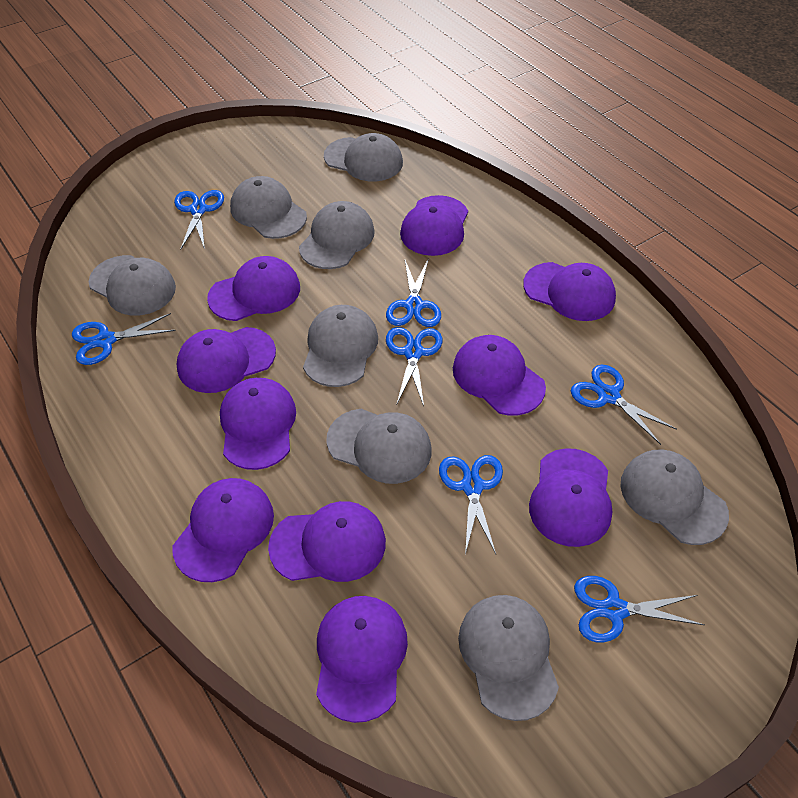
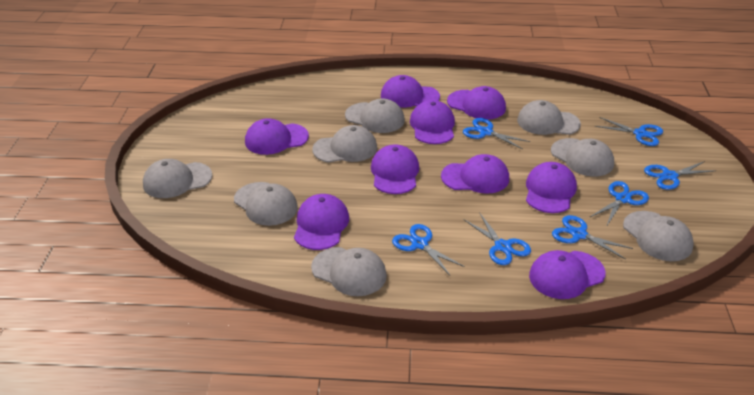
purple cap: [172,478,274,582] [177,327,276,393] [207,256,300,321] [220,378,296,470] [268,501,386,582] [316,596,408,723] [400,195,468,256] [453,335,546,416] [523,262,616,321] [529,448,612,547] = 10 -> [245,118,309,155] [294,194,349,250] [371,144,419,194] [381,75,440,108] [410,100,455,144] [441,154,509,194] [447,86,506,120] [526,162,577,213] [529,250,606,299] = 9

